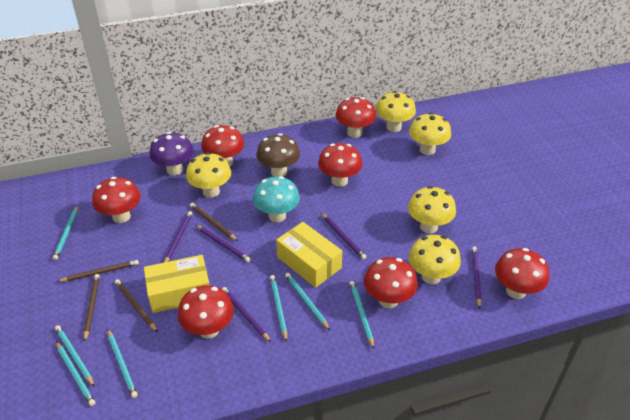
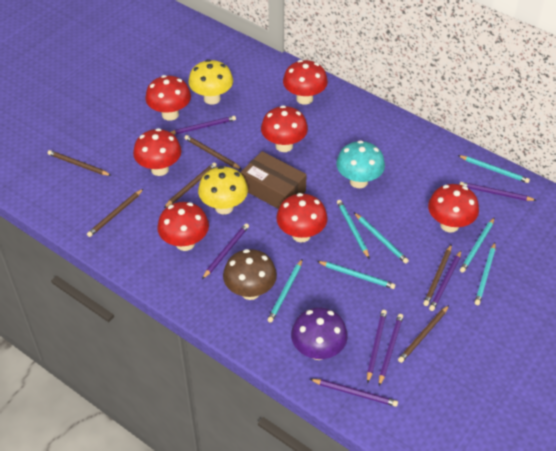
brown box: none = 0 -> [241,151,307,209] = 1
brown pencil: [57,260,139,282] [84,274,100,342] [115,279,158,332] [190,203,238,241] = 4 -> [48,150,112,176] [87,189,143,237] [164,162,217,208] [185,135,242,170] [398,305,449,363] [423,244,452,306] = 6
purple pencil: [164,211,193,262] [196,225,250,262] [222,287,271,342] [321,213,366,259] [472,246,482,309] = 5 -> [171,116,236,134] [202,223,249,279] [310,379,398,407] [367,310,387,384] [379,314,403,386] [429,251,461,311] [459,182,537,201] = 7
yellow box: [144,255,210,313] [276,222,342,288] = 2 -> none = 0
yellow mushroom: [186,152,231,198] [376,91,416,132] [408,186,456,233] [409,113,451,155] [409,235,461,284] = 5 -> [188,59,233,105] [198,166,248,215] = 2

